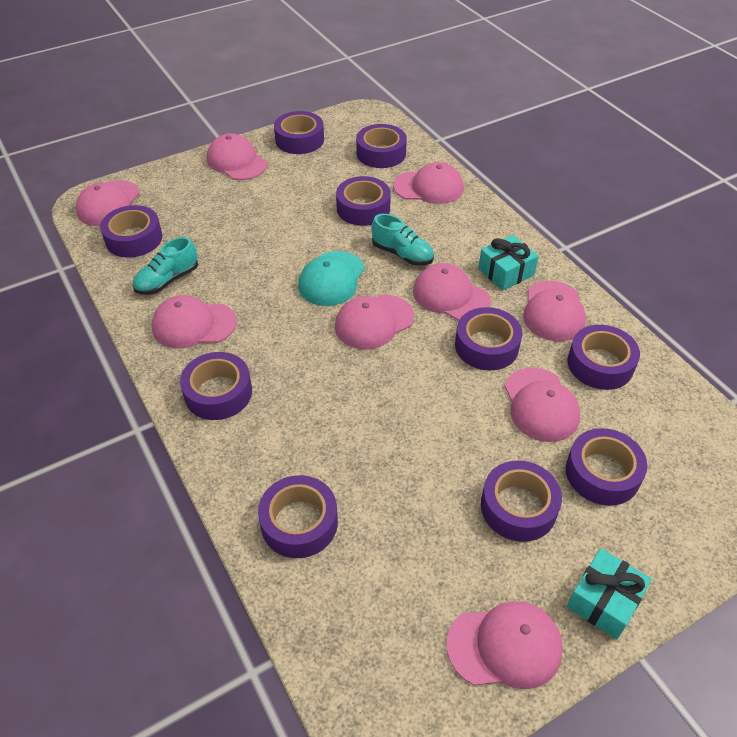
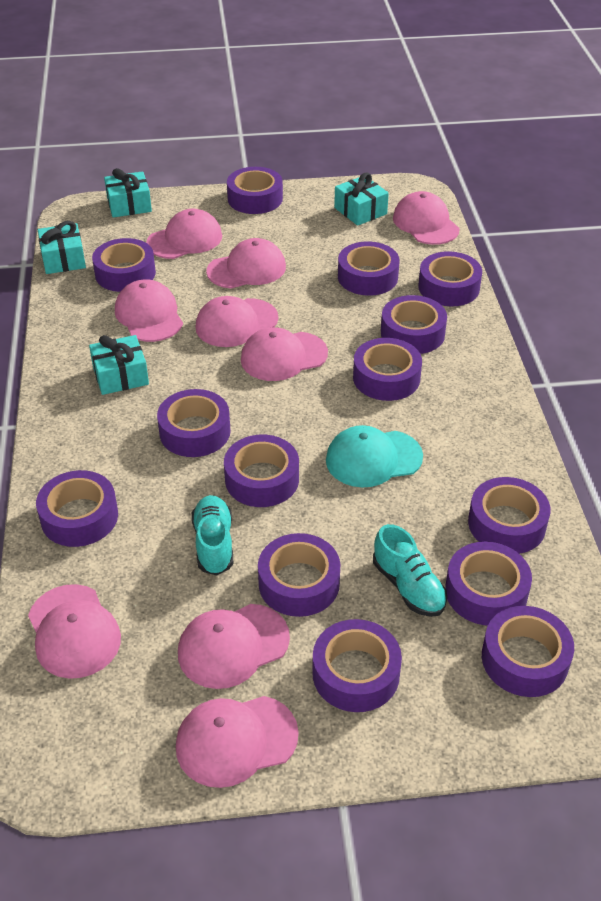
purple tape: [100,205,162,258] [180,352,252,420] [258,475,338,558] [274,111,324,154] [336,176,391,226] [356,124,407,168] [455,307,522,370] [481,461,562,542] [566,428,647,506] [568,325,640,390] = 10 -> [36,470,118,547] [92,238,156,292] [157,389,231,457] [224,435,299,507] [227,167,283,214] [258,533,340,617] [312,619,402,712] [338,241,400,296] [353,338,422,401] [381,295,447,354] [418,251,482,306] [445,542,532,626] [468,477,551,554] [482,606,574,697] = 14
turquoise gift: [478,235,539,291] [567,548,652,639] = 2 -> [38,221,86,274] [89,335,149,395] [104,168,152,218] [334,172,389,226] = 4

